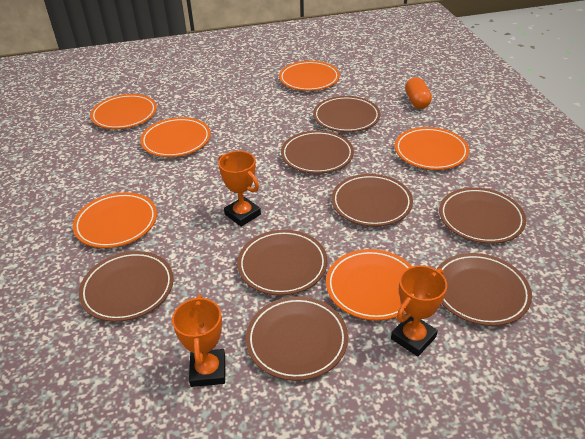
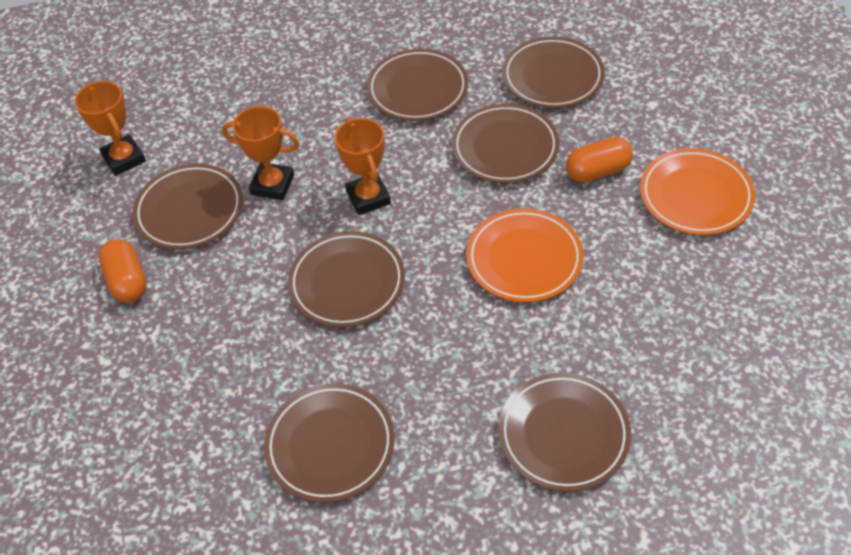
brown plate: [79,251,174,322] [237,230,328,295] [246,296,348,381] [281,131,354,174] [313,96,381,132] [332,174,413,227] [436,253,532,326] [439,187,526,244] = 8 -> [133,164,243,249] [264,383,395,503] [288,231,405,327] [367,49,468,121] [452,104,559,183] [498,373,631,492] [502,37,605,108] = 7
orange capsule: [405,77,432,109] = 1 -> [98,239,147,302] [566,137,633,182] = 2
orange plate: [73,192,157,248] [90,94,157,129] [140,117,211,157] [279,61,340,91] [326,249,412,321] [395,127,469,170] = 6 -> [466,208,584,302] [640,148,755,235] = 2

